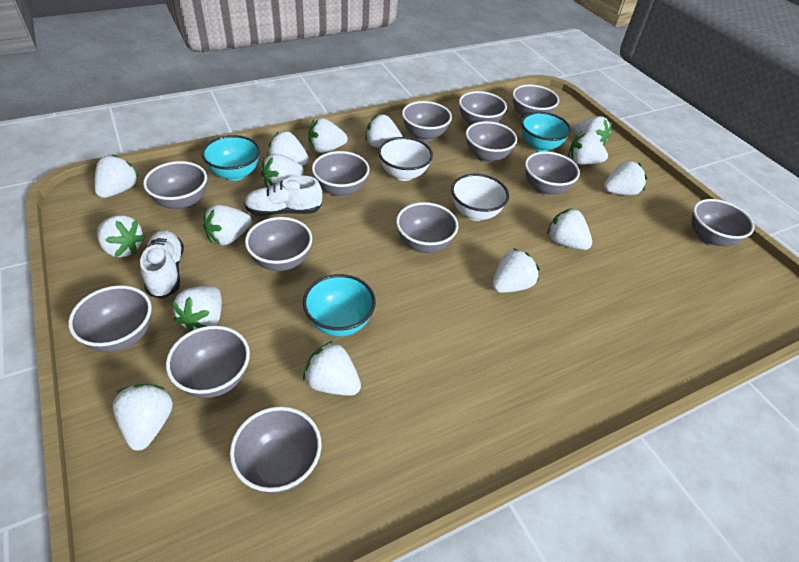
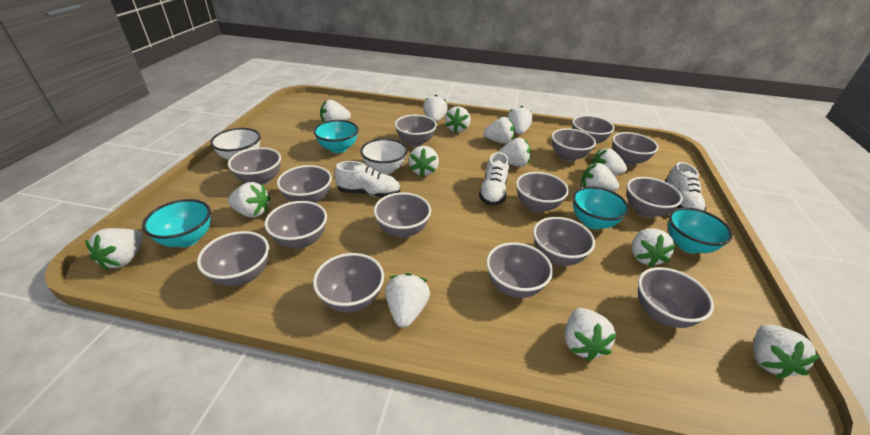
grey bowl: [68,285,152,352] [143,161,207,210] [166,326,250,398] [230,406,321,493] [245,217,312,271] [312,151,369,197] [396,202,458,253] [402,101,452,141] [459,91,507,125] [466,121,517,163] [513,84,559,118] [525,151,580,196] [692,199,754,246] = 13 -> [197,231,269,286] [228,147,281,185] [265,201,327,249] [277,165,332,203] [313,253,384,313] [374,192,431,238] [395,115,437,147] [486,242,553,298] [516,172,569,213] [533,217,595,266] [551,128,596,162] [572,115,615,144] [612,132,659,165] [627,177,683,218] [638,267,714,328] = 15
turquoise bowl: [202,135,260,181] [303,274,376,336] [521,112,571,152] = 3 -> [142,199,211,247] [314,120,359,153] [573,186,629,229] [668,207,733,253] = 4
white shoe: [140,230,184,299] [244,176,322,216] = 2 -> [334,161,400,197] [479,152,509,205] [665,162,706,211] = 3

